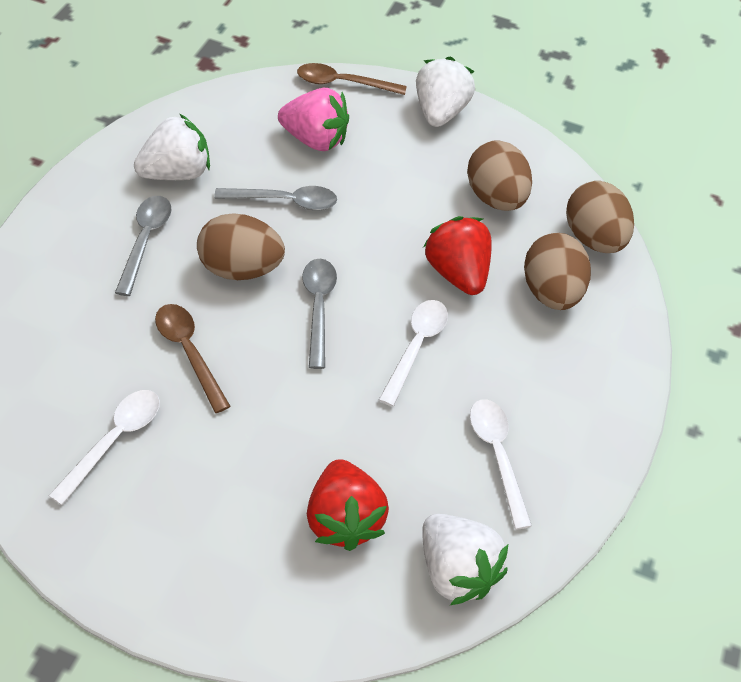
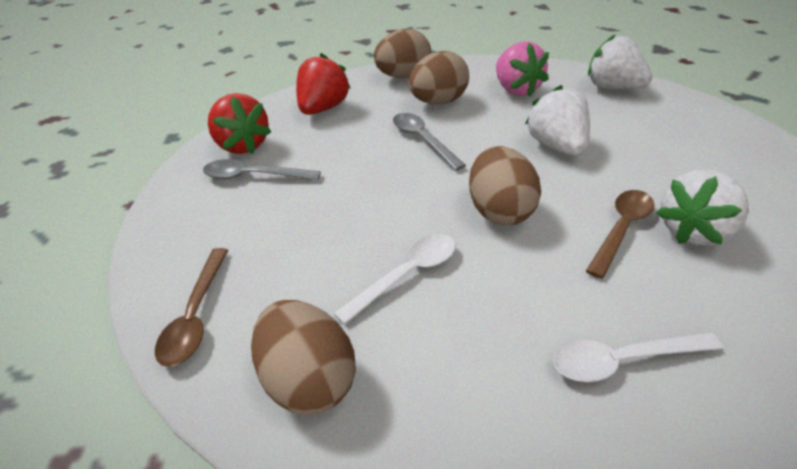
grey spoon: [115,196,171,296] [214,186,337,211] [302,259,337,369] = 3 -> [203,159,321,180] [393,113,466,170] = 2
white spoon: [49,390,160,505] [379,300,448,406] [470,399,532,530] = 3 -> [333,234,456,325] [553,332,723,382] = 2

